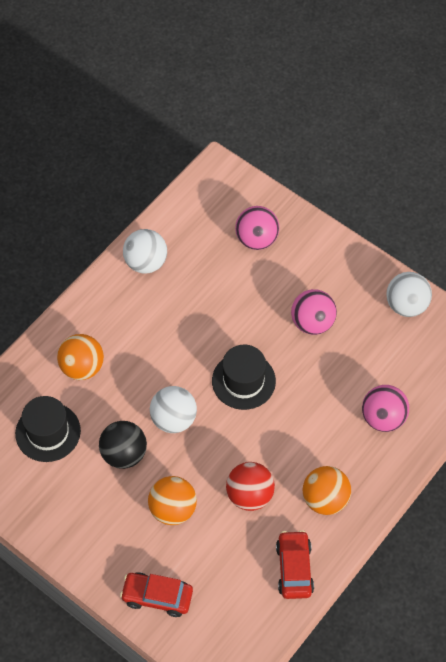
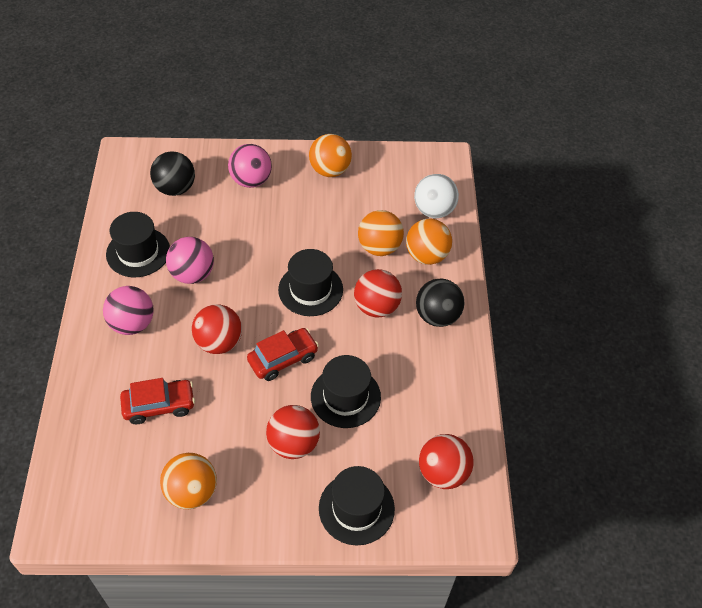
black ball: [99,421,147,469] = 1 -> [150,151,195,196] [416,278,465,327] = 2
black hat: [15,396,81,462] [212,345,276,410] = 2 -> [106,212,170,277] [278,249,343,316] [311,355,381,428] [319,466,395,545] = 4
orange ball: [57,334,104,380] [148,476,197,525] [303,466,351,515] = 3 -> [160,453,217,509] [309,134,352,177] [358,210,404,256] [406,219,452,265] = 4
red ball: [226,462,275,511] = 1 -> [192,304,242,354] [266,405,320,459] [354,269,402,317] [419,434,474,489] = 4
white ball: [123,229,167,274] [150,386,197,433] [386,272,432,317] = 3 -> [414,174,459,218] = 1

